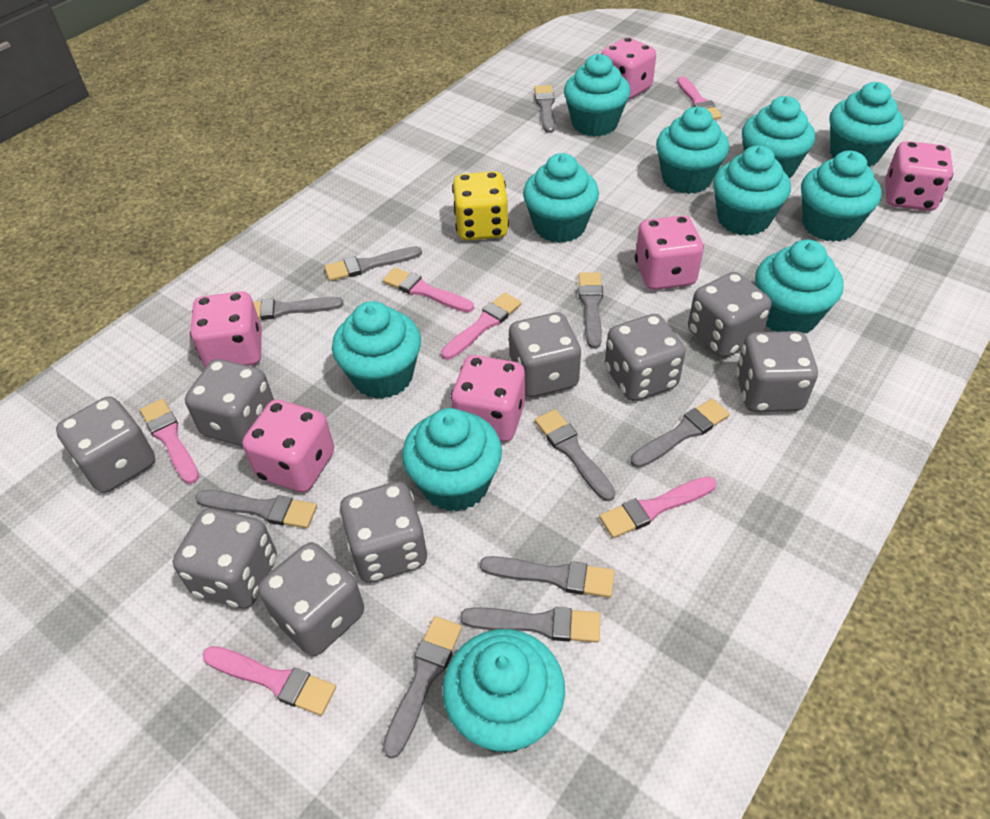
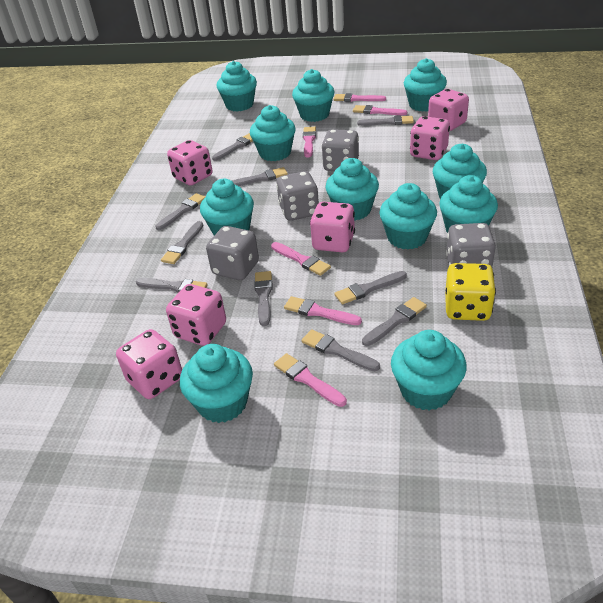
grey dice: [56,396,155,493] [173,508,277,608] [185,359,274,446] [258,542,364,656] [339,482,428,583] [509,312,581,397] [605,314,686,401] [688,272,771,358] [736,331,818,412] = 9 -> [206,226,259,280] [276,171,319,221] [321,129,359,171] [446,223,496,268] = 4

